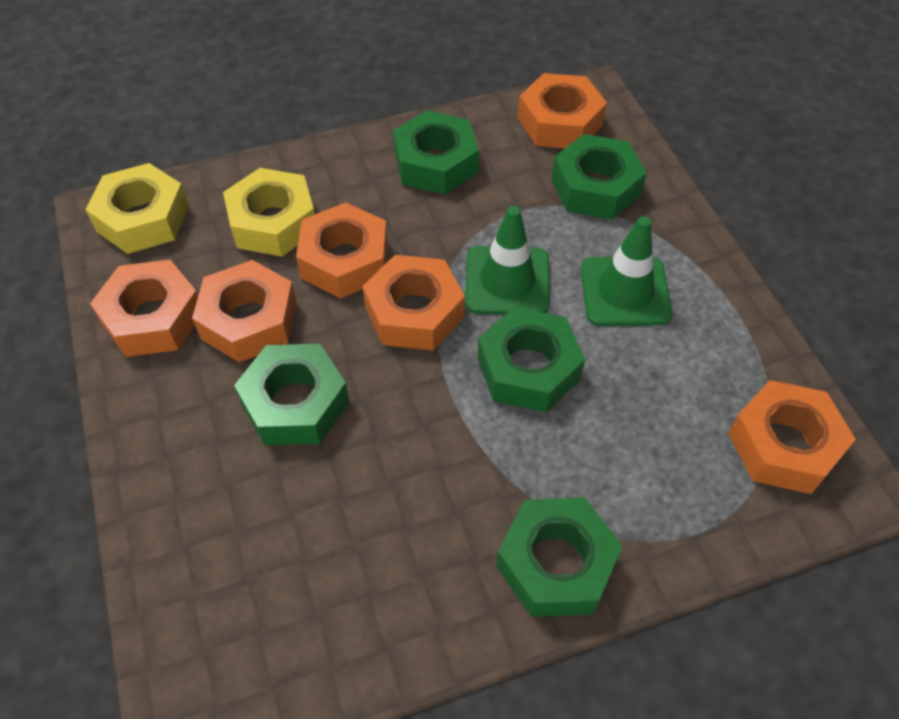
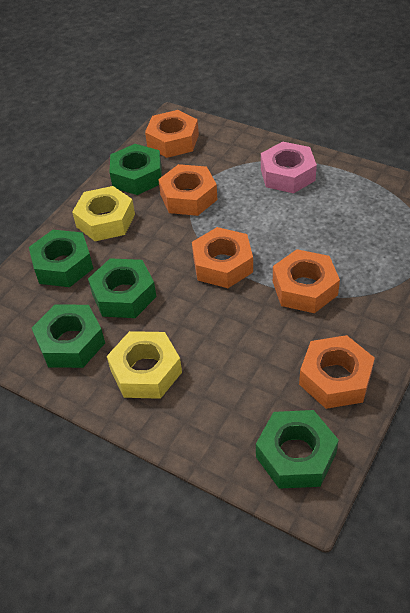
green traffic cone: [465,206,550,315] [581,216,672,326] = 2 -> none = 0
orange nut: [90,260,198,357] [192,260,297,363] [296,202,388,298] [362,255,465,351] [518,73,607,149] [728,380,856,494] = 6 -> [145,110,199,158] [158,164,217,216] [192,227,253,288] [273,249,340,313] [299,335,375,409] = 5
pink nut: none = 0 -> [261,142,317,193] = 1

